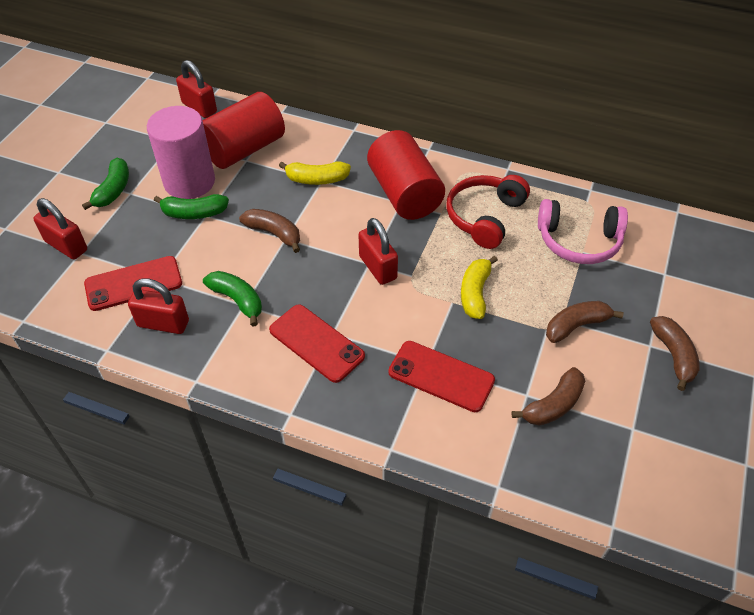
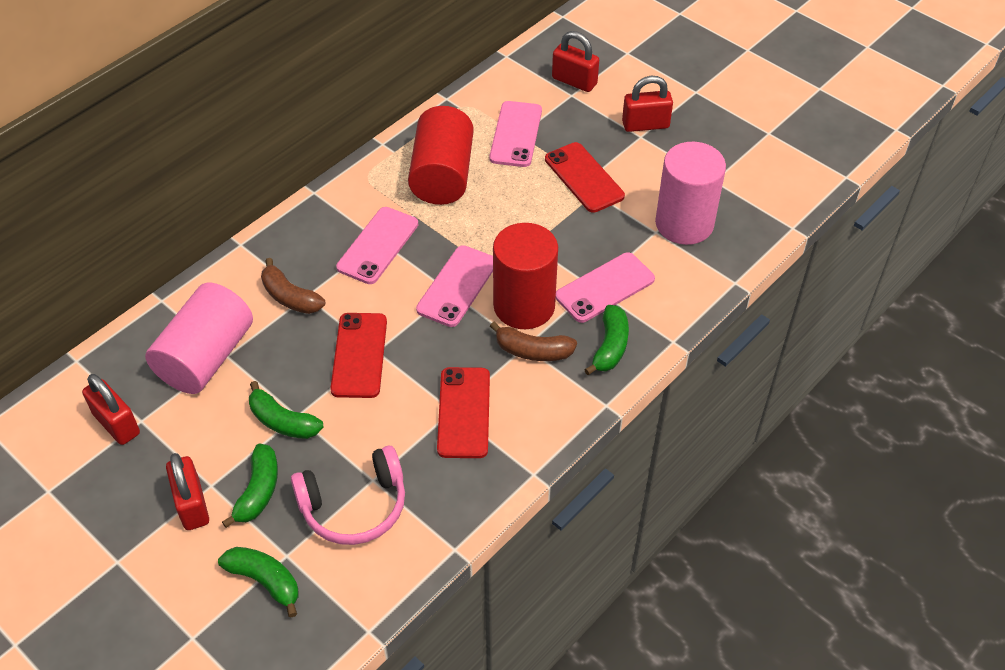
brown banana: [239,209,300,253] [511,367,585,426] [546,301,623,343] [650,316,699,391] = 4 -> [261,258,325,314] [490,322,577,361] = 2
green banana: [82,158,129,210] [154,194,229,219] [203,271,262,326] = 3 -> [218,547,299,617] [222,444,278,528] [249,381,324,439] [584,305,629,375] = 4
pink cylinder: [147,106,215,199] = 1 -> [145,283,253,394] [655,142,726,245] = 2
pink phone: none = 0 -> [336,207,418,284] [416,245,493,327] [489,101,542,167] [556,252,655,323] = 4
red headphones: [446,175,530,249] = 1 -> none = 0
yellow banana: [279,161,351,185] [461,256,498,319] = 2 -> none = 0

